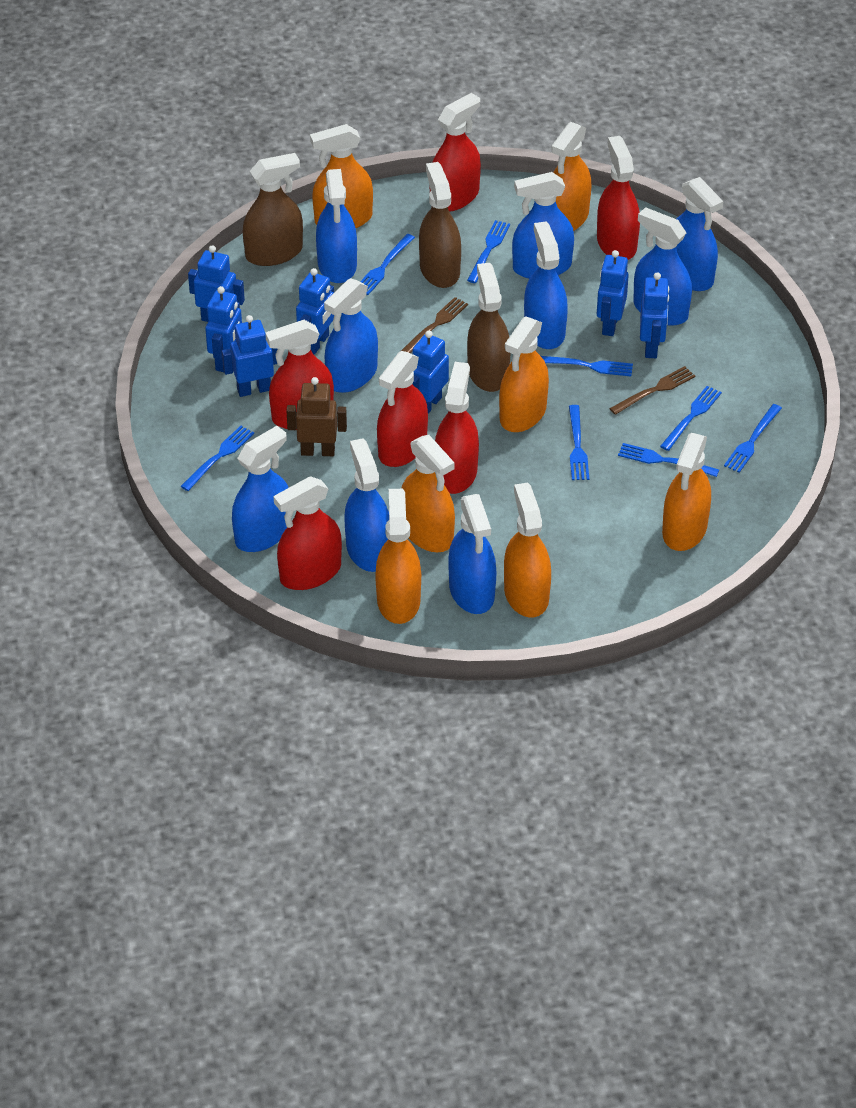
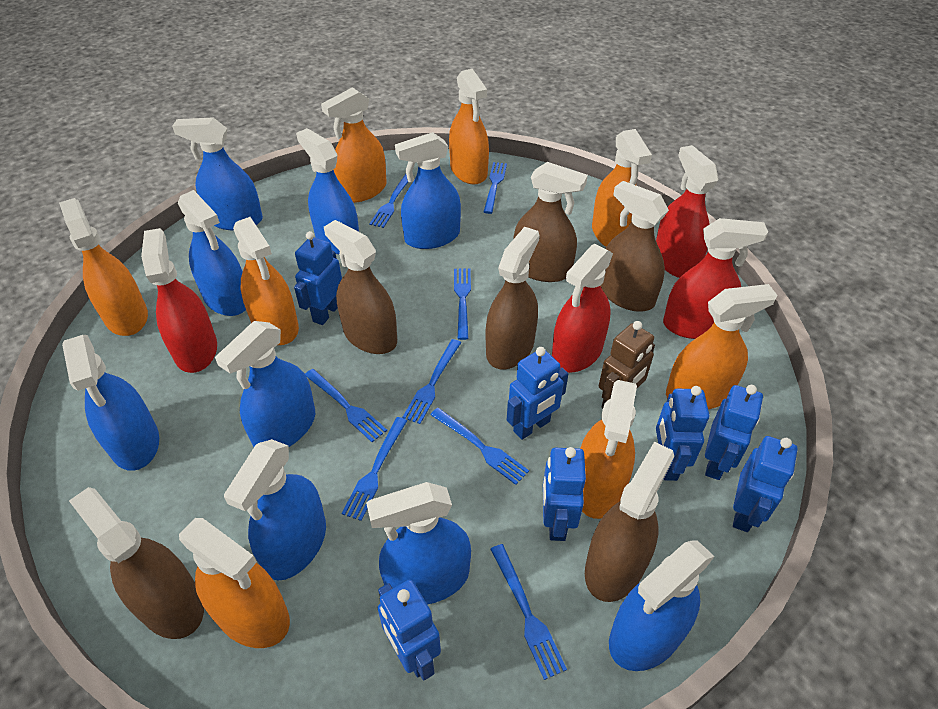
brown fork: [401,297,468,353] [609,366,695,415] = 2 -> none = 0
brown spray bottle: [243,153,303,266] [419,162,461,288] [467,263,510,392] = 3 -> [69,487,204,639] [324,220,397,354] [486,227,540,369] [513,162,588,282] [585,441,674,602] [600,181,669,312] = 6
orange spray bottle: [310,124,373,228] [375,489,421,624] [401,435,455,552] [499,316,549,432] [504,483,551,618] [551,122,591,231] [662,433,711,551] = 7 -> [59,198,148,336] [179,518,290,648] [233,217,299,345] [321,87,387,203] [449,69,489,184] [580,380,637,519] [592,129,652,247] [666,284,777,409] = 8
red spray bottle: [265,320,334,430] [274,476,342,590] [377,351,428,467] [429,93,481,212] [435,362,479,494] [597,136,640,260] = 6 -> [141,228,217,373] [552,244,613,373] [656,145,718,278] [663,218,768,339] = 4

